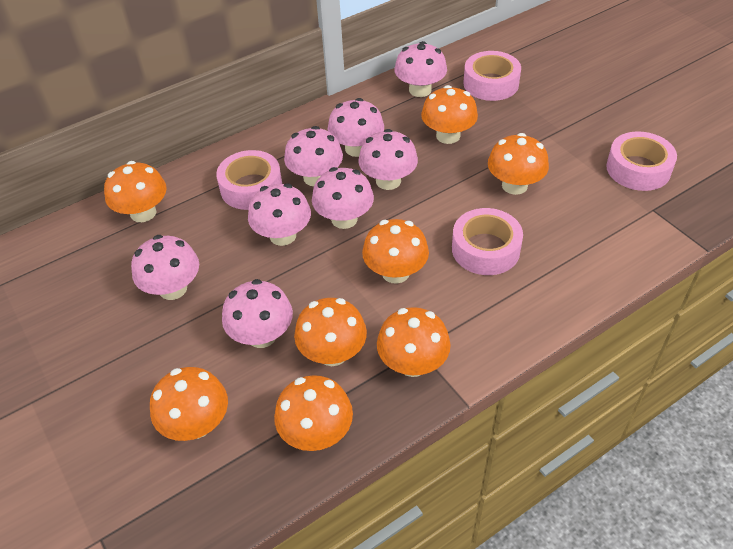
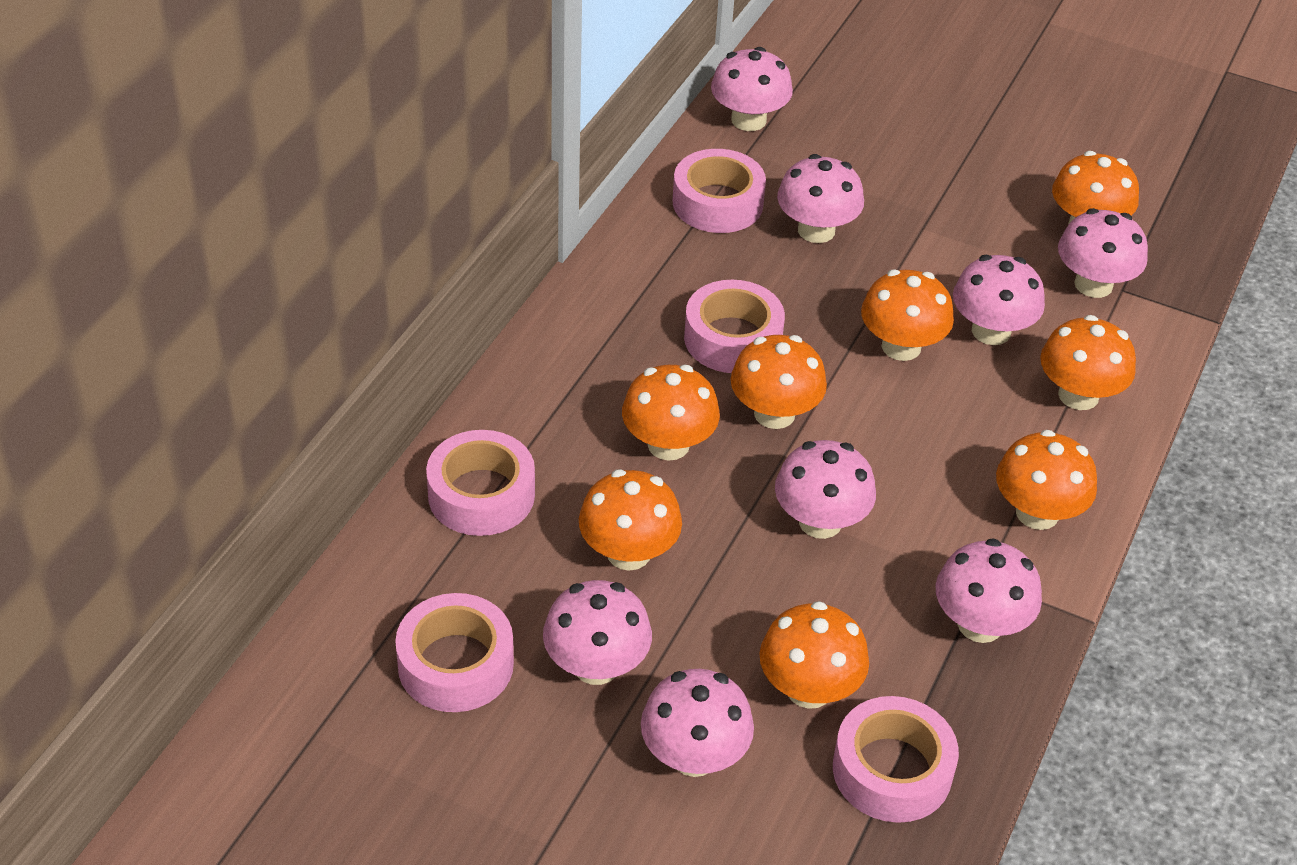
pink tape: [216,150,282,210] [452,208,523,275] [463,51,521,101] [606,131,677,191] = 4 -> [395,593,514,712] [426,430,535,536] [672,149,766,233] [684,280,785,373] [833,696,959,823] = 5

